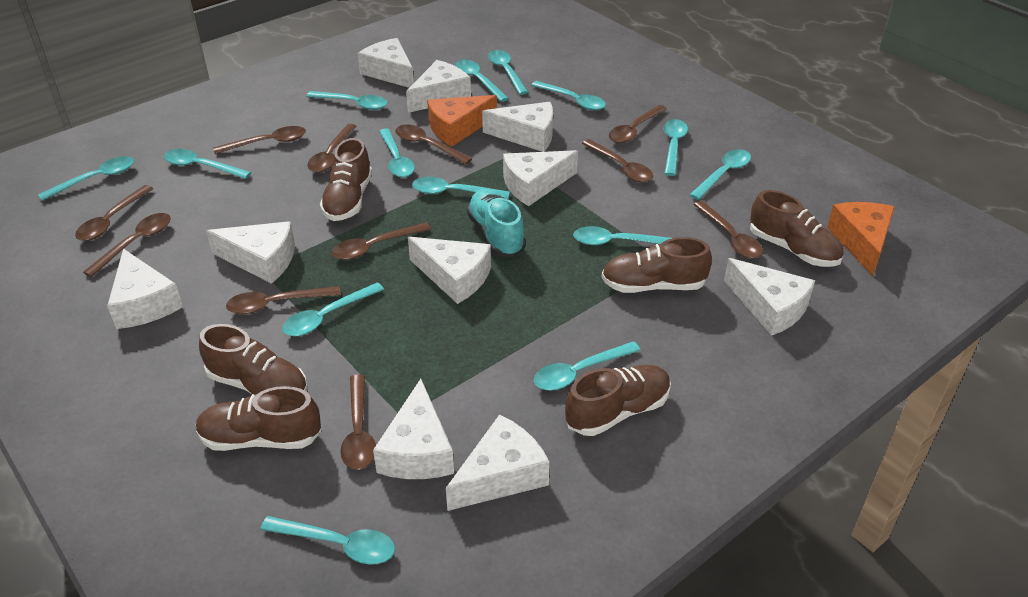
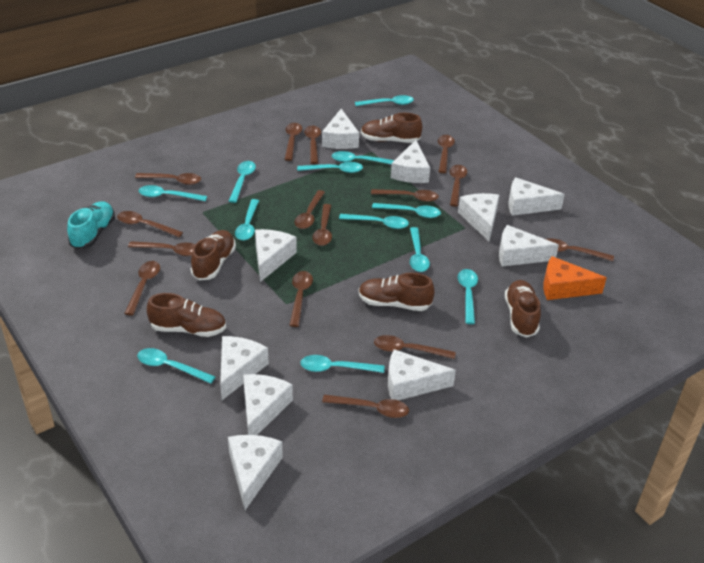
brown shoe: [196,386,321,451] [199,324,308,395] [320,138,372,221] [565,365,671,436] [601,237,712,293] [750,190,844,267] = 6 -> [147,293,226,337] [191,230,236,280] [359,273,435,311] [361,113,422,143] [505,280,541,338] = 5
brown spoon: [75,185,153,241] [83,213,171,277] [213,126,306,154] [226,286,341,314] [308,124,357,173] [331,222,431,260] [340,374,376,470] [395,125,472,164] [582,139,653,182] [609,105,667,143] [693,201,763,258] = 11 -> [117,211,183,237] [124,261,160,315] [128,241,195,256] [135,173,201,185] [285,123,302,161] [289,271,313,327] [295,190,325,229] [304,126,321,164] [313,204,332,246] [322,395,409,418] [371,189,439,202] [374,335,456,359] [438,135,455,173] [450,165,467,207] [546,238,614,261] = 15
orange cheese: [427,95,497,146] [827,202,895,276] = 2 -> [543,256,607,300] = 1
turquoise spoon: [38,156,134,201] [164,149,251,179] [260,516,395,565] [282,283,384,336] [306,91,388,110] [379,129,415,177] [412,177,510,199] [455,60,509,102] [488,50,528,95] [531,81,606,110] [534,341,641,390] [573,226,672,245] [663,119,688,176] [690,149,751,200] = 14 -> [137,348,215,384] [139,185,207,201] [229,161,256,203] [235,199,259,241] [297,162,363,173] [300,355,384,373] [332,151,394,165] [339,214,409,229] [355,95,414,106] [372,203,441,218] [410,227,430,272] [458,269,478,324] = 12

